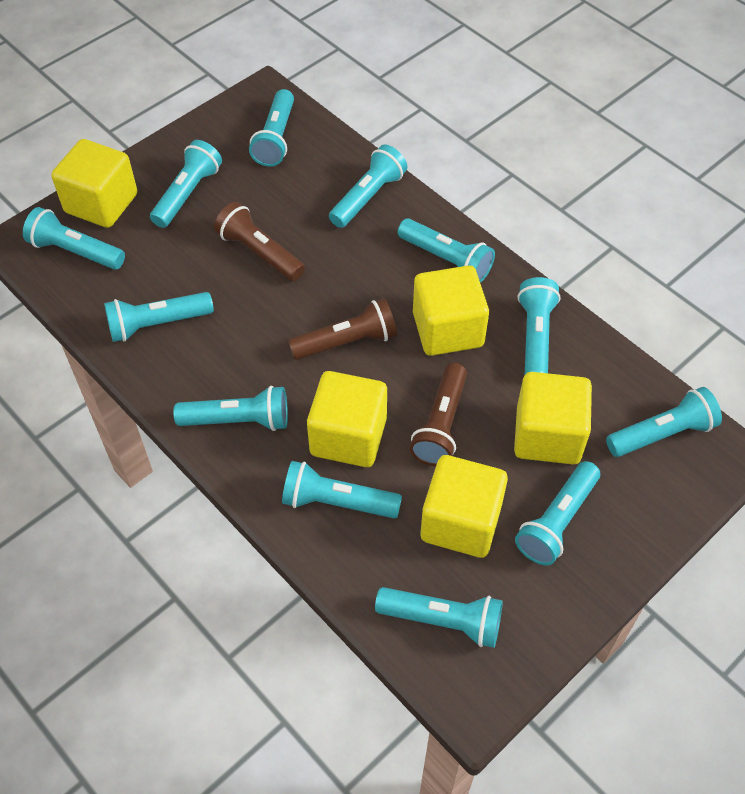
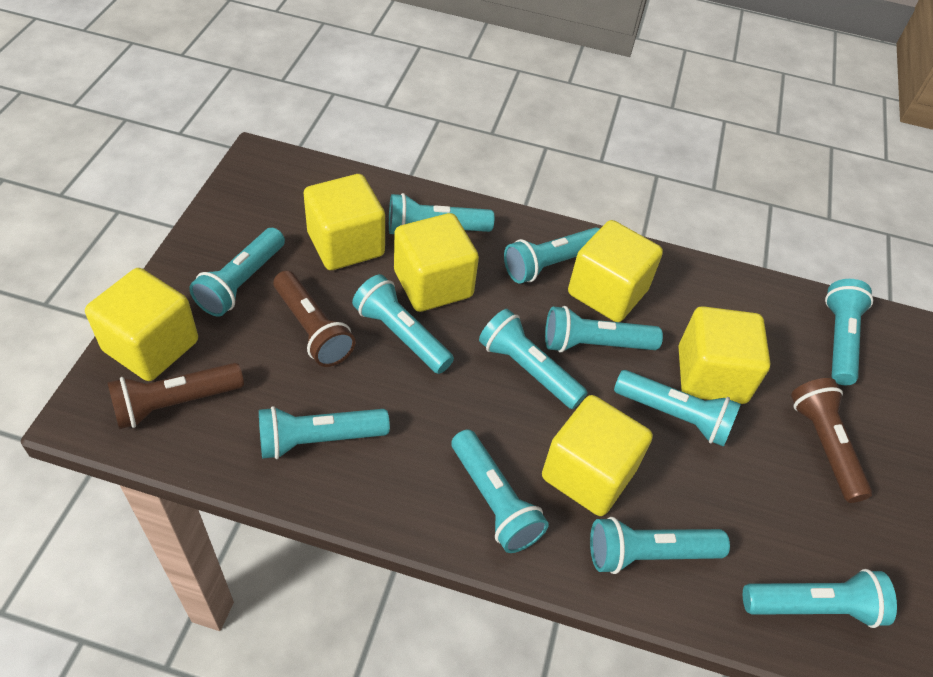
yellow cube: [51,139,137,228] [307,371,387,467] [413,266,489,356] [421,455,508,558] [514,372,592,464] = 5 -> [85,268,198,381] [304,174,385,270] [394,213,479,312] [542,395,653,516] [568,220,663,322] [679,306,770,404] = 6

